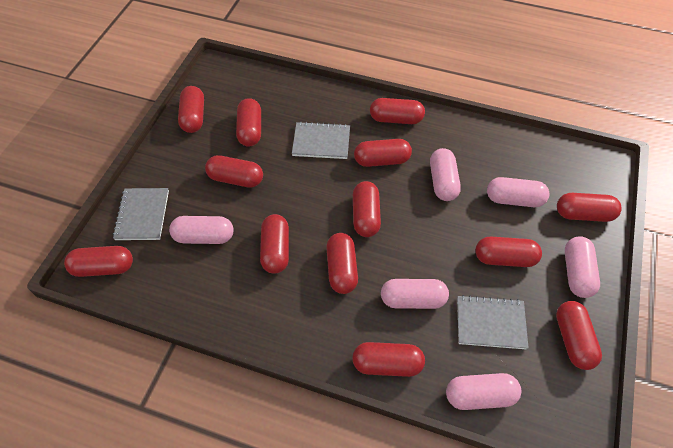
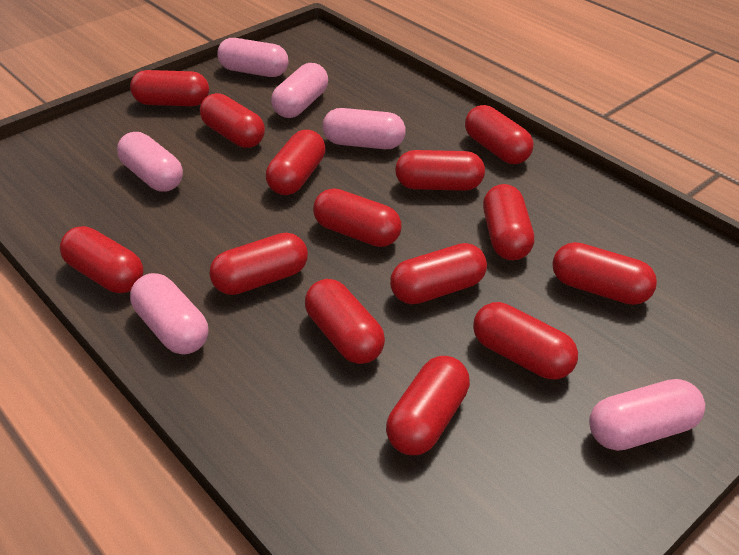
grey notebook: [113,188,169,240] [292,122,350,159] [457,295,529,349] = 3 -> none = 0
red capsule: [64,246,133,277] [178,86,204,133] [205,155,263,188] [236,98,261,147] [260,214,289,274] [326,233,358,294] [352,342,425,377] [353,181,381,237] [354,139,412,167] [370,98,425,124] [475,237,542,267] [556,301,602,370] [557,193,622,222] = 13 -> [60,226,144,293] [130,70,209,106] [200,93,265,148] [209,233,308,295] [266,130,325,195] [305,279,385,364] [313,188,402,247] [386,356,470,455] [390,243,487,304] [395,150,485,191] [465,105,533,164] [473,302,578,379] [483,184,534,260] [552,242,657,305] = 14

